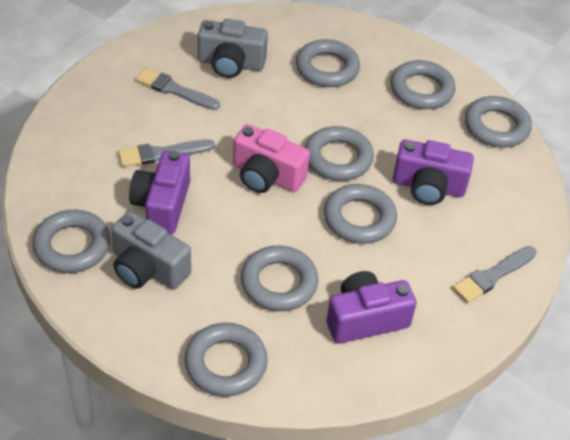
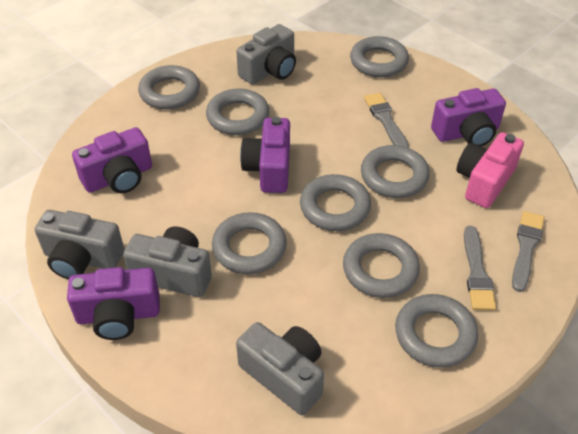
grey camera: [111,211,191,290] [198,19,268,78] = 2 -> [35,210,124,279] [123,226,212,297] [236,24,296,85] [236,322,324,415] = 4
purple camera: [129,150,190,235] [327,271,417,344] [393,139,474,205] = 3 -> [67,267,160,340] [72,127,152,193] [240,116,290,193] [431,88,506,146] = 4

